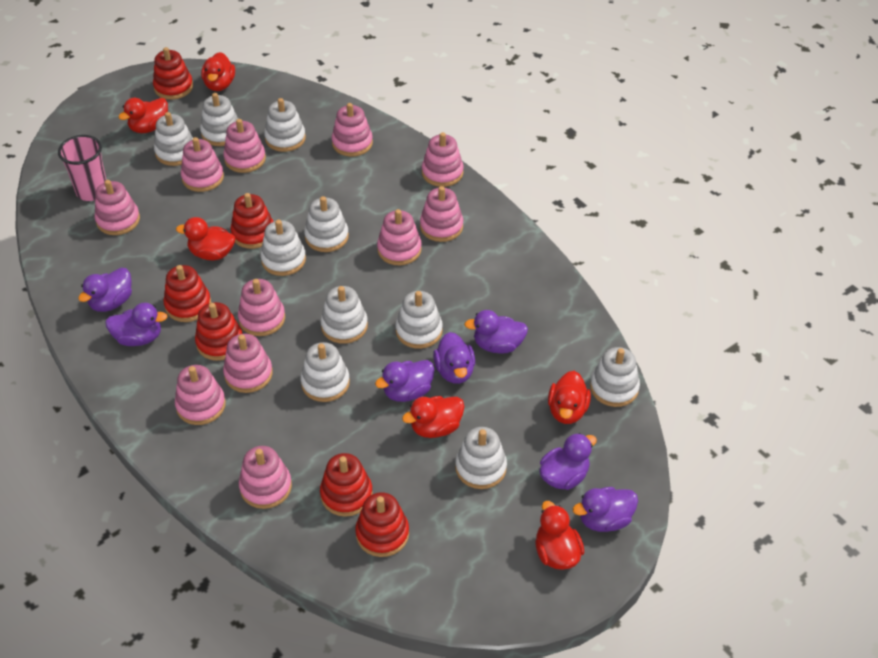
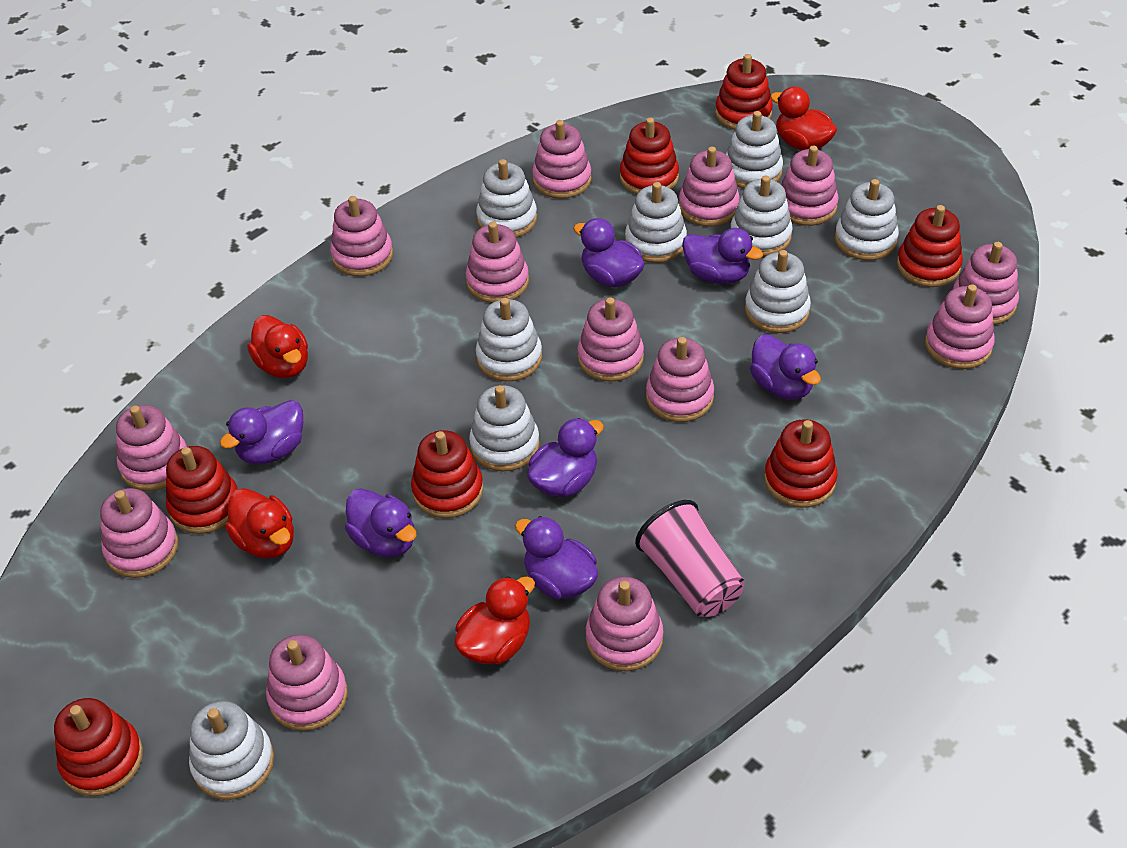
pink stacking toy: [95,180,140,235] [175,365,226,425] [181,137,224,192] [223,119,266,173] [223,334,273,393] [238,279,285,336] [239,446,292,509] [332,103,373,157] [377,209,422,265] [420,186,463,242] [422,132,464,187] = 11 -> [100,488,178,578] [116,405,187,491] [266,635,348,731] [330,196,393,276] [466,222,529,303] [532,120,592,199] [578,297,644,382] [586,577,663,671] [646,337,714,422] [679,147,740,226] [781,146,839,226] [925,284,995,369] [953,242,1019,325] = 13
red duck: [119,98,168,133] [176,217,235,260] [201,52,235,91] [402,396,465,438] [535,501,585,570] [548,371,591,424] = 6 -> [225,488,294,559] [247,315,308,378] [455,576,535,664] [770,87,837,150] = 4
red stacking toy: [153,47,193,100] [164,265,211,322] [195,302,243,361] [231,193,274,249] [320,453,373,517] [355,492,409,557] = 6 -> [54,698,143,796] [166,446,237,534] [411,430,483,518] [620,118,679,194] [715,54,773,130] [764,419,837,508] [897,205,963,287] = 7
white stacking toy: [154,112,193,166] [200,93,238,146] [260,220,306,276] [264,98,306,152] [300,342,350,402] [304,196,349,252] [321,286,368,344] [396,291,443,349] [455,427,507,489] [590,347,640,407] = 10 -> [189,701,274,800] [469,385,540,471] [476,159,537,238] [476,298,542,381] [625,182,687,263] [726,111,783,189] [730,175,793,257] [745,250,811,333] [835,179,899,260] = 9

